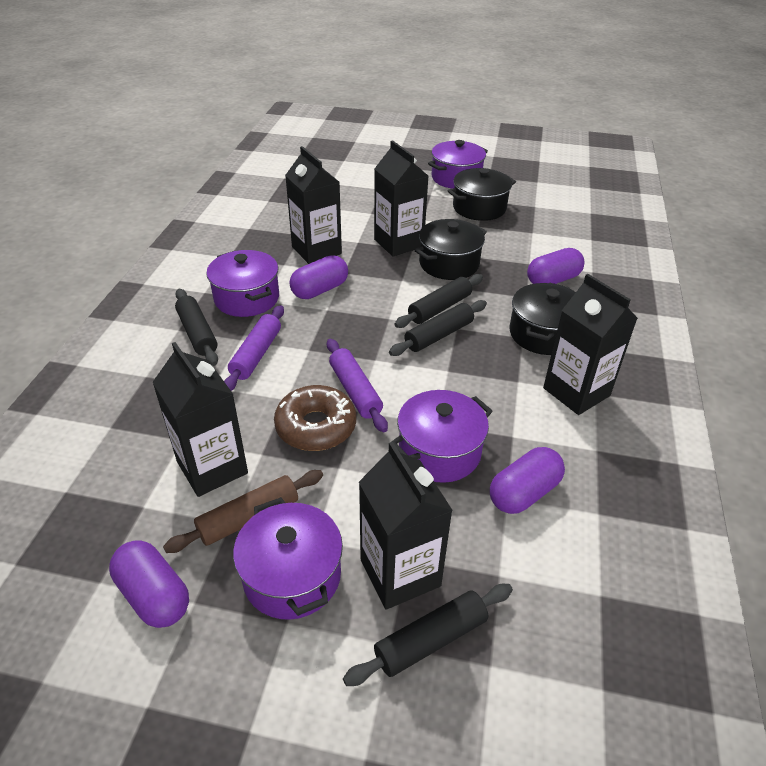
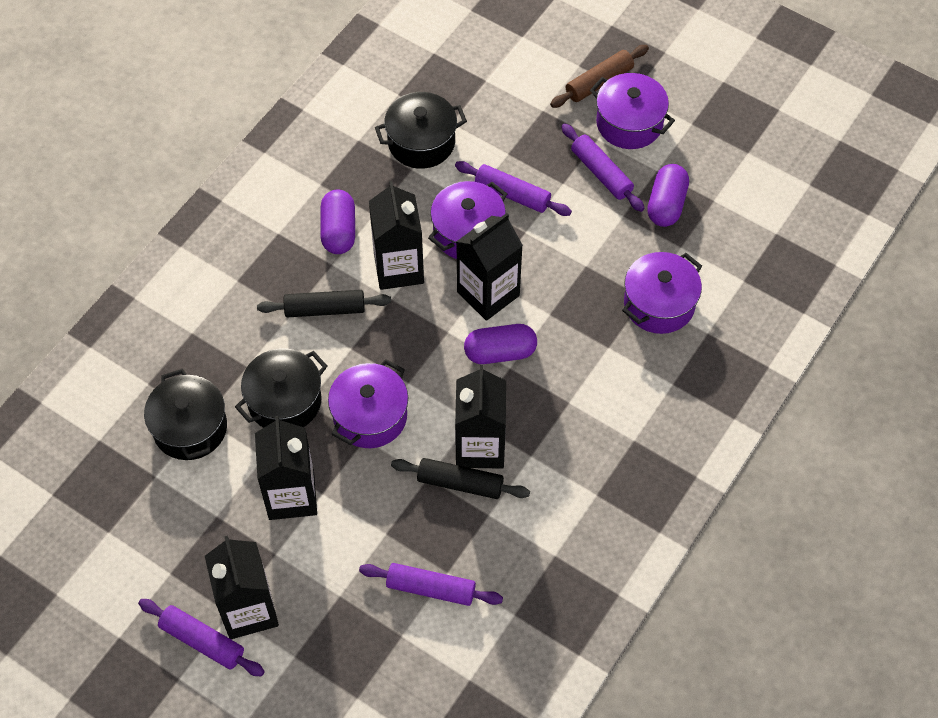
black rolling pin: [175,289,218,366] [343,584,513,686] [389,300,487,356] [394,274,483,328] = 4 -> [257,290,391,317] [391,458,530,499] = 2
brown donut: [274,385,356,451] = 1 -> none = 0
purple capsule: [109,540,189,628] [289,255,348,299] [490,447,565,514] [527,248,584,284] = 4 -> [321,189,355,254] [464,324,537,364] [647,164,689,227] = 3
purple rolling pin: [224,305,284,391] [327,339,388,432] = 2 -> [138,599,265,676] [359,563,503,606] [455,161,572,216] [561,123,645,212] = 4

